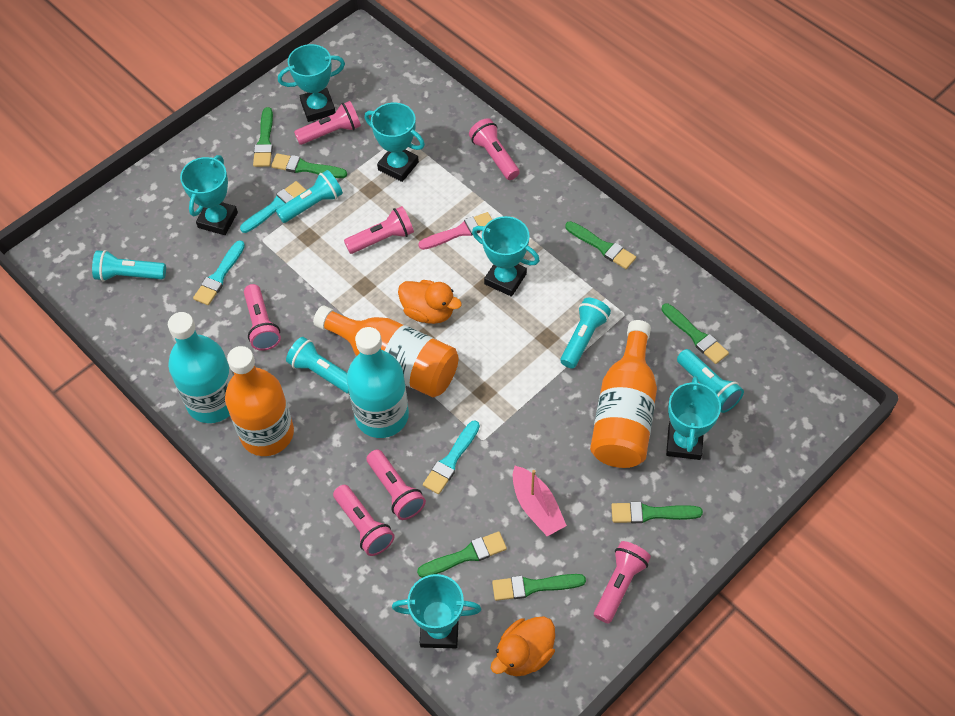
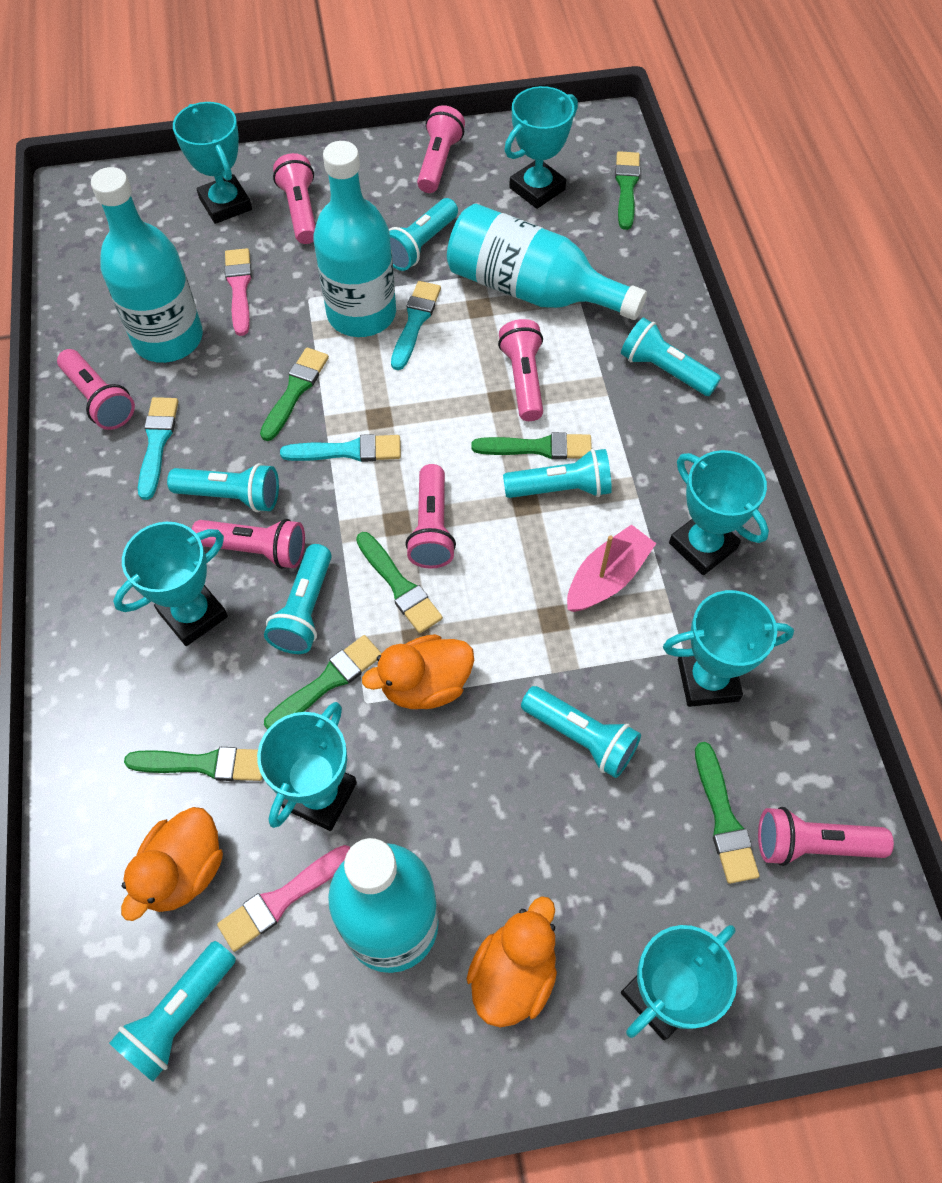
orange bottle: [225,346,294,456] [313,305,459,397] [590,320,657,468] = 3 -> none = 0
orange duck: [398,280,462,324] [491,616,555,676] = 2 -> [121,807,223,921] [362,634,474,709] [467,896,557,1027] = 3
pink brush: [418,212,492,250] = 1 -> [217,845,351,952] [225,248,252,336] = 2
turquoise bottle: [168,312,233,423] [347,327,409,438] = 2 -> [91,167,203,363] [313,141,396,337] [328,838,439,973] [447,204,647,320] = 4
turquoise flashlight: [92,250,166,281] [276,170,343,223] [286,337,349,394] [560,298,611,368] [677,349,744,413] = 5 -> [109,941,236,1082] [167,463,279,512] [264,544,332,654] [389,198,458,271] [503,449,612,498] [521,686,641,778] [621,317,721,396] = 7
turquoise trophy: [180,155,238,235] [278,44,345,122] [364,103,425,182] [392,574,481,648] [472,216,540,297] [666,376,721,460] = 6 -> [113,522,228,646] [173,102,252,224] [257,702,357,831] [504,86,578,209] [621,925,737,1040] [663,590,794,707] [669,450,769,575] = 7

